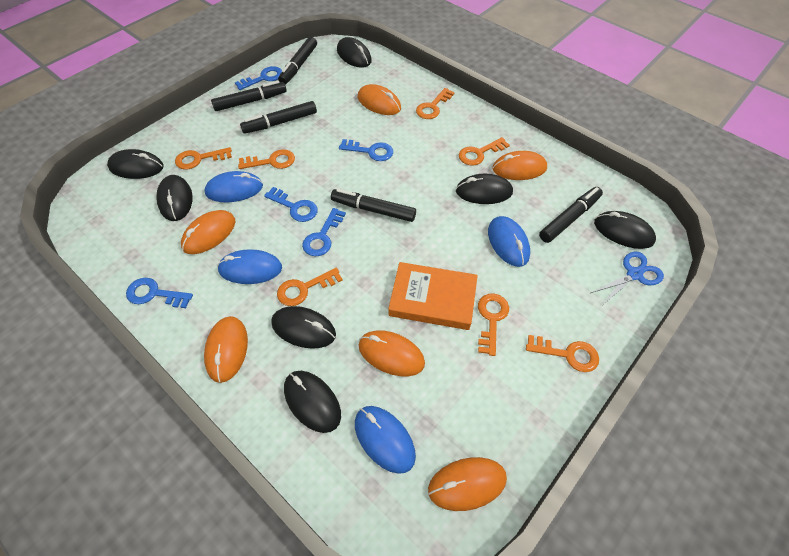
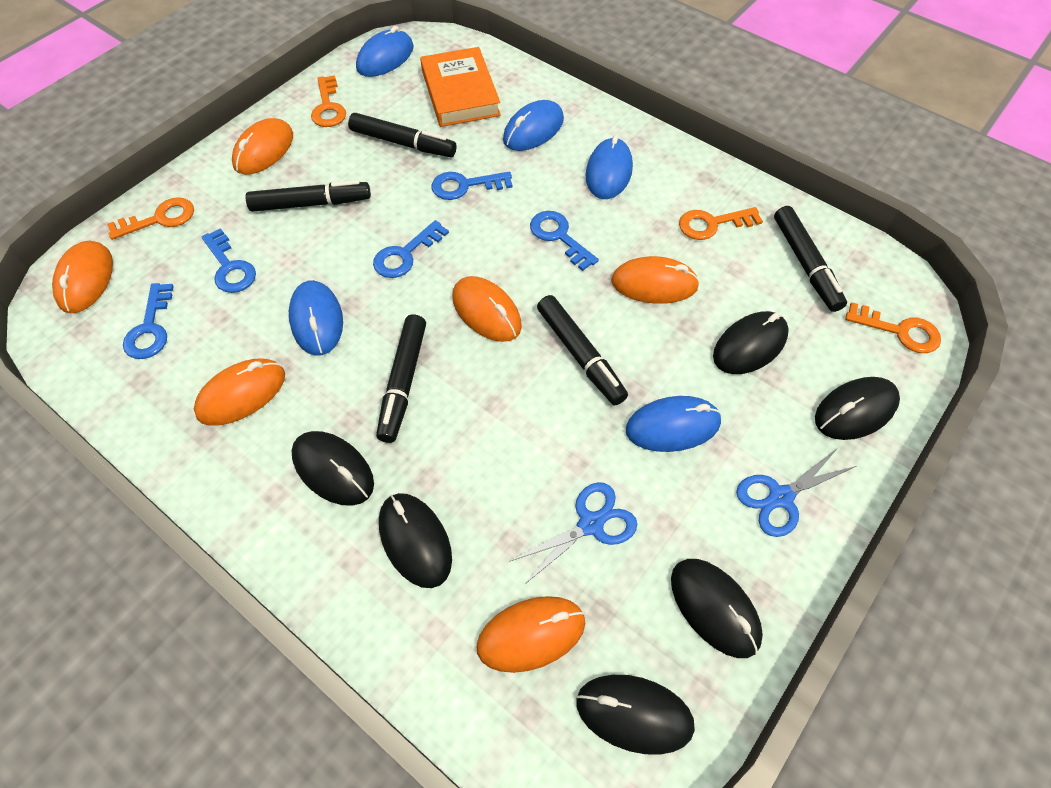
black mouse: [107,149,164,179] [157,175,193,221] [271,306,336,349] [284,371,341,433] [337,37,372,68] [456,174,513,204] [594,211,656,249] = 7 -> [291,431,374,506] [379,493,452,588] [576,675,695,755] [671,559,763,658] [713,311,789,374] [815,377,900,440] = 6
blue mouse: [204,171,263,202] [217,249,282,284] [355,406,416,474] [488,216,530,267] = 4 -> [289,280,343,356] [356,26,414,77] [503,100,564,151] [586,135,633,199] [626,396,722,452] = 5
blue scissors: [591,252,664,304] = 1 -> [511,482,637,584] [736,447,856,537] = 2
orange key: [175,147,232,169] [238,149,295,169] [277,268,343,306] [416,88,455,119] [459,137,510,166] [478,294,509,356] [526,335,599,372] = 7 -> [107,197,194,240] [311,76,346,127] [679,207,763,240] [845,302,941,353] = 4

